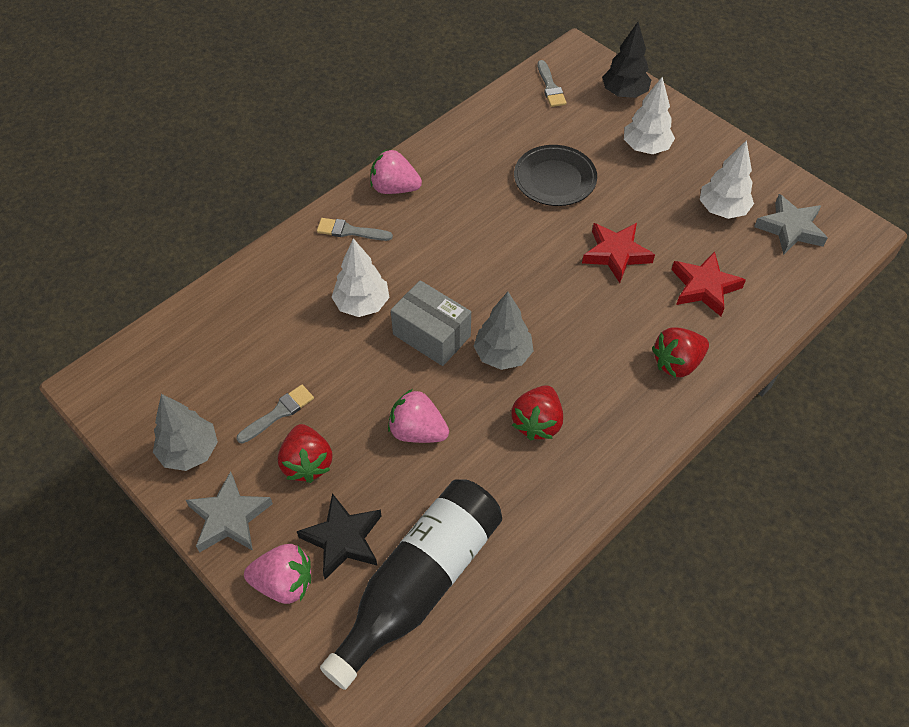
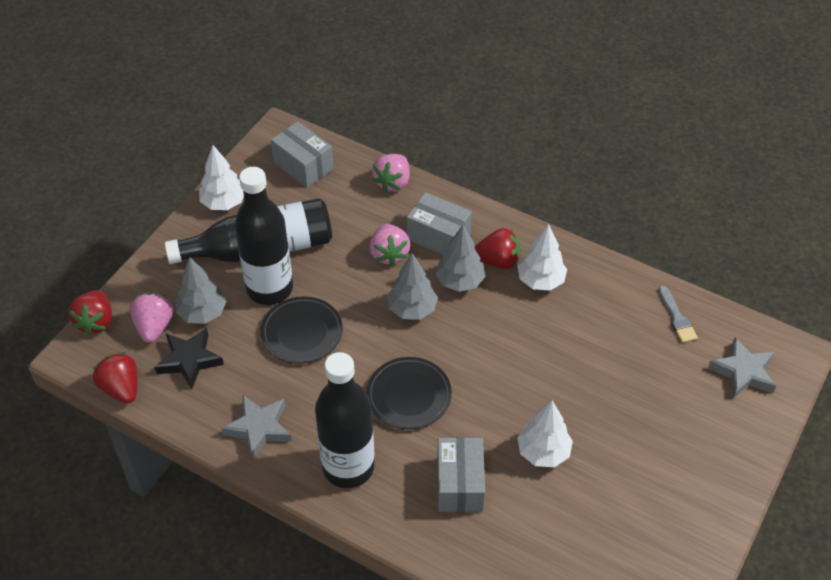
black bottle: [320,479,502,690] = 1 -> [165,198,332,264] [235,167,293,305] [315,352,375,488] = 3
black plate: [514,145,597,206] = 1 -> [261,296,343,364] [367,357,452,429] = 2
black tree: [602,22,651,98] = 1 -> none = 0
grey box: [391,280,471,366] = 1 -> [271,121,334,188] [407,192,472,255] [437,437,485,512] = 3
grey brush: [237,385,314,444] [317,218,393,241] [538,60,567,107] = 3 -> [658,285,698,343] = 1
grey tree: [153,394,218,471] [474,292,533,370] = 2 -> [176,257,227,324] [387,253,438,320] [435,225,485,292] = 3
red star: [582,223,655,283] [672,251,746,316] = 2 -> none = 0

